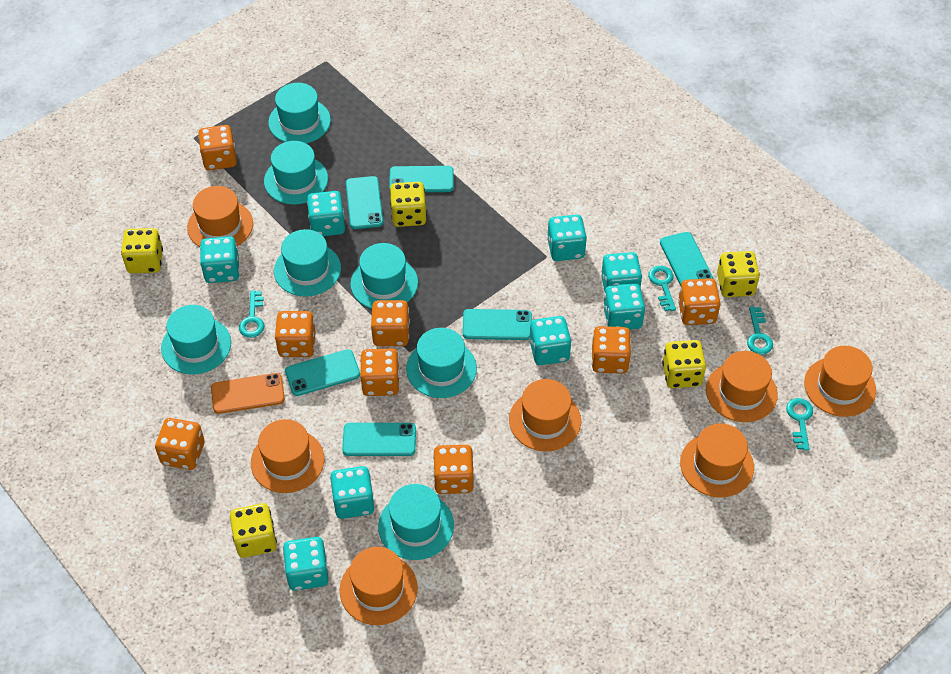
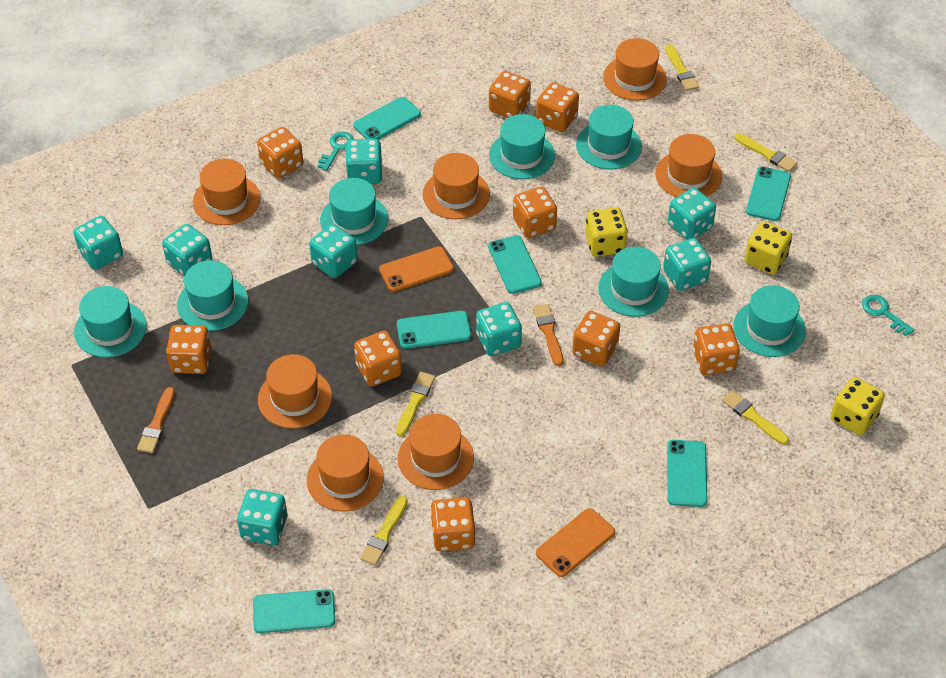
orange brush: none = 0 -> [137,387,175,453] [533,304,563,366] = 2
orange dice: [155,418,205,470] [198,125,237,170] [275,311,315,357] [360,349,400,396] [371,300,410,346] [433,445,474,494] [592,326,631,374] [678,278,721,325] = 8 -> [166,325,211,374] [257,127,303,178] [354,331,402,386] [431,497,475,552] [489,71,531,118] [513,187,557,238] [536,82,579,132] [572,311,620,366] [693,324,740,375] = 9
orange phone: [211,373,285,414] = 1 -> [379,246,454,292] [536,508,615,577] = 2
turquoise key: [239,290,264,338] [648,266,676,311] [747,307,773,355] [786,398,813,450] = 4 -> [318,131,354,171] [862,295,914,336] = 2
yellow brush: none = 0 -> [360,496,408,566] [396,372,435,437] [665,44,699,91] [722,390,789,445] [734,133,798,172] = 5
yellow dice: [121,228,163,273] [230,503,277,558] [390,182,427,227] [662,340,706,388] [717,251,760,297] = 5 -> [585,208,628,257] [744,221,792,275] [831,377,885,435] = 3

